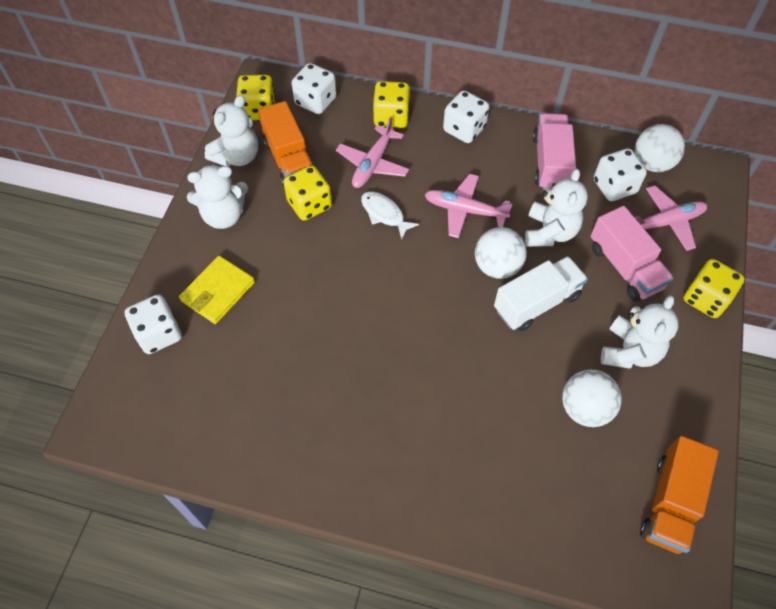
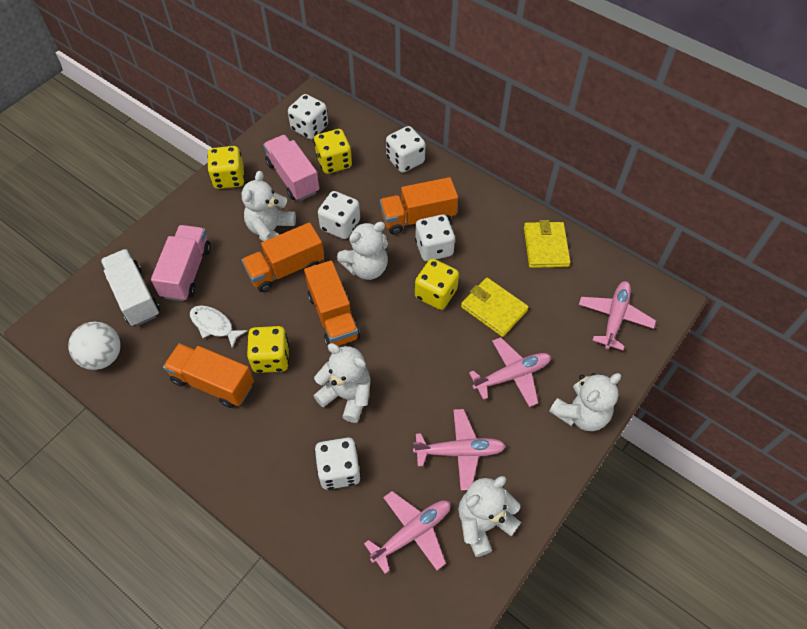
orange truck: [258,101,313,186] [640,436,719,554] = 2 -> [163,343,254,408] [242,223,324,292] [304,261,360,347] [380,177,458,235] = 4
pink plane: [336,116,409,188] [425,174,512,238] [635,186,707,251] = 3 -> [364,491,451,574] [413,409,506,491] [469,337,551,407] [579,281,656,351] = 4
white ball: [475,227,527,279] [562,370,622,427] [635,124,685,172] = 3 -> [68,322,121,370] = 1
white dice: [124,294,182,354] [292,63,336,114] [443,90,489,143] [594,148,647,201] = 4 -> [288,94,328,139] [314,437,361,490] [318,191,360,239] [386,126,425,173] [415,215,455,261] = 5
white teddy bear: [187,165,248,229] [205,95,258,167] [525,168,588,247] [601,295,679,369] = 4 -> [242,171,296,242] [314,343,371,423] [337,222,388,280] [458,476,521,557] [549,373,621,431] = 5
yellow wallet: [179,256,255,324] = 1 -> [461,278,529,337] [524,220,571,268] = 2

